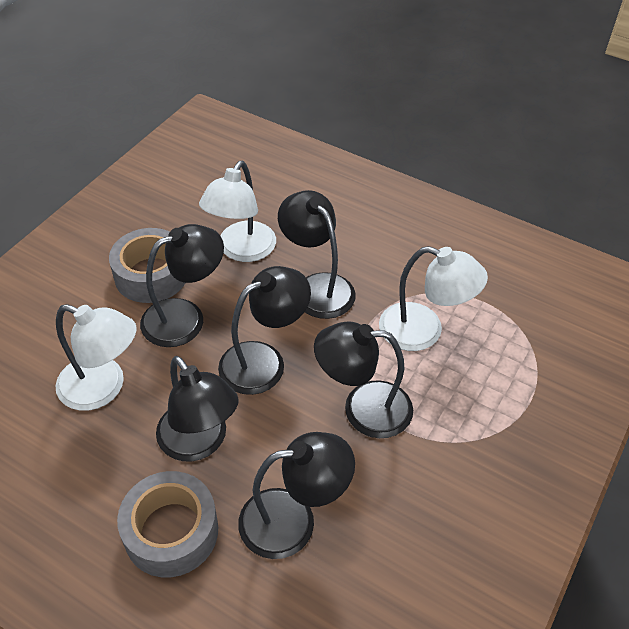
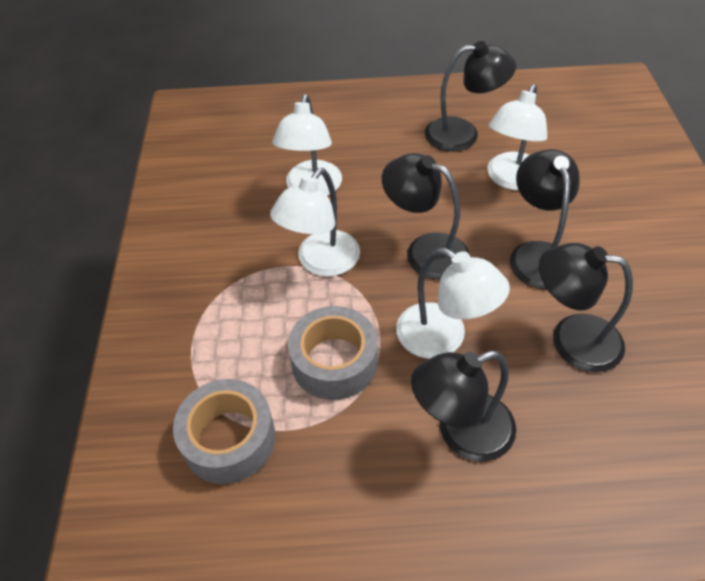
black lamp: [140,224,224,347] [156,356,239,461] [218,266,311,395] [238,432,355,559] [278,190,356,319] [314,321,413,438] = 6 -> [382,153,470,280] [411,351,516,461] [425,41,516,151] [510,149,580,289] [539,243,633,372] = 5
white lamp: [56,304,137,411] [199,161,276,262] [379,246,488,351] = 3 -> [270,168,360,277] [272,94,342,196] [396,248,510,359] [487,84,547,190] = 4

